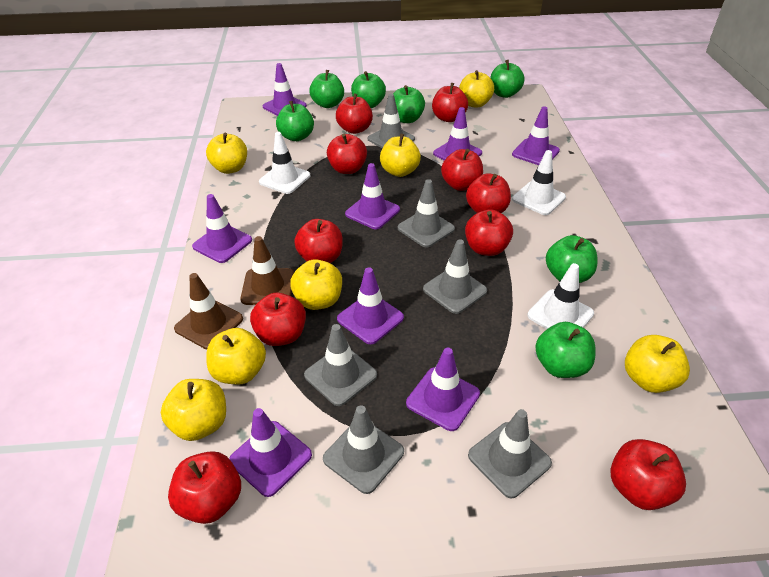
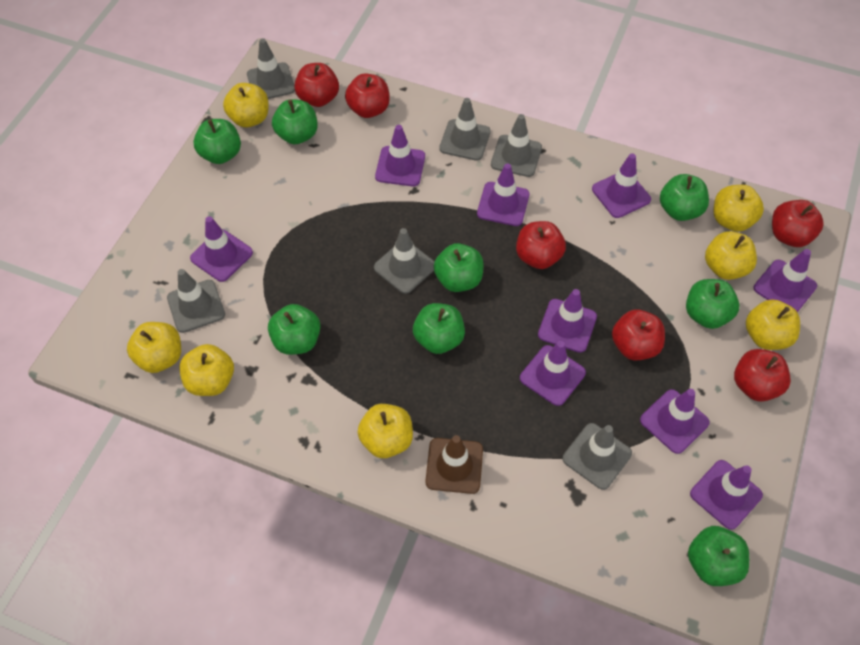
brown traffic cone: [174,273,243,350] [241,236,294,305] = 2 -> [425,435,483,494] = 1
green apple: [276,101,314,141] [309,70,344,108] [351,71,386,108] [393,85,425,123] [490,60,525,98] [535,322,596,378] [546,235,598,283] = 7 -> [193,119,241,164] [268,304,321,355] [272,99,318,144] [413,303,465,354] [434,243,484,292] [660,174,709,221] [686,279,739,329] [688,526,749,586] = 8
purple traffic cone: [192,194,252,263] [229,408,312,497] [263,63,307,116] [337,267,404,344] [345,163,400,229] [406,348,480,431] [433,107,482,160] [512,107,560,165] = 8 -> [190,216,253,282] [375,125,425,186] [477,163,529,226] [520,341,586,406] [538,289,597,353] [592,153,651,218] [640,389,710,454] [690,460,763,530] [754,249,817,312] = 9
red apple: [168,451,241,524] [250,293,306,346] [294,219,343,263] [327,134,367,174] [336,93,373,134] [432,83,468,122] [441,149,483,191] [465,209,513,256] [466,173,511,213] [610,439,686,510] = 10 -> [294,63,339,107] [345,73,390,118] [516,221,566,269] [612,310,665,360] [734,349,791,402] [772,200,824,247] = 6
white traffic cone: [259,132,310,194] [512,150,566,215] [527,263,594,329] = 3 -> none = 0

